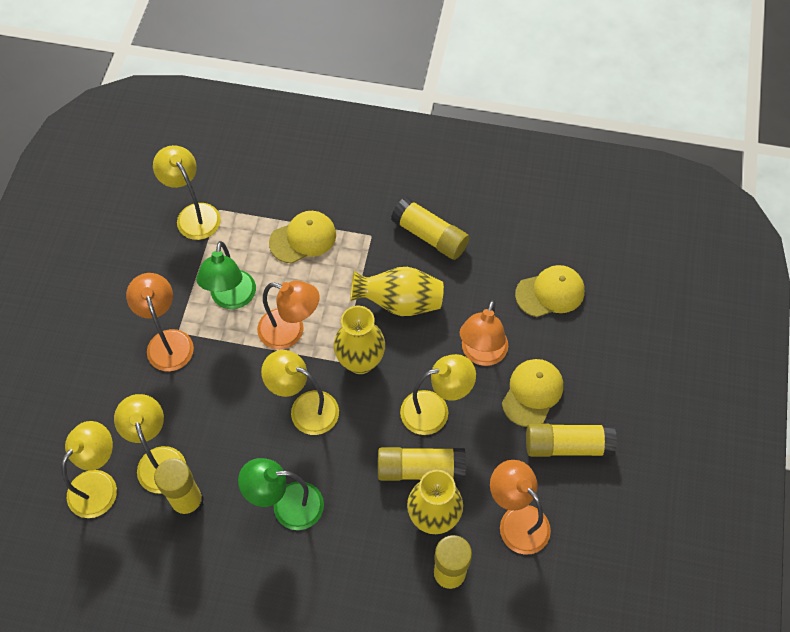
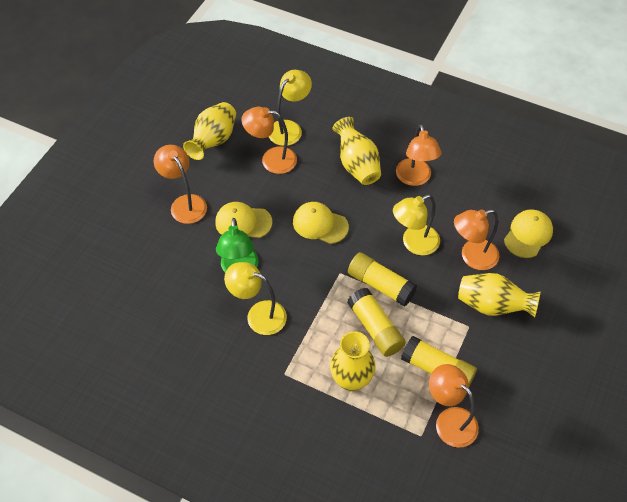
green lamp: [196,241,256,309] [238,458,324,530] = 2 -> [216,218,259,273] = 1
orange lamp: [126,273,194,371] [257,281,320,350] [459,300,508,366] [490,460,551,555] = 4 -> [154,145,207,224] [241,107,297,174] [396,124,441,186] [429,364,479,448] [454,209,499,270] = 5
yellow glue stick: [154,458,204,518] [378,447,466,481] [391,197,469,260] [433,535,472,592] [526,424,617,457] = 5 -> [347,288,406,357] [348,252,417,307] [401,336,477,386] = 3
yellow lamp: [61,421,117,518] [114,394,186,493] [153,145,221,240] [261,350,339,435] [400,354,476,435] = 5 -> [224,262,287,335] [269,70,312,146] [393,195,440,255] = 3
yellow vase: [333,306,385,374] [351,267,444,316] [407,470,463,534] = 3 -> [183,102,236,160] [330,331,376,392] [333,117,381,185] [458,273,541,317] = 4

